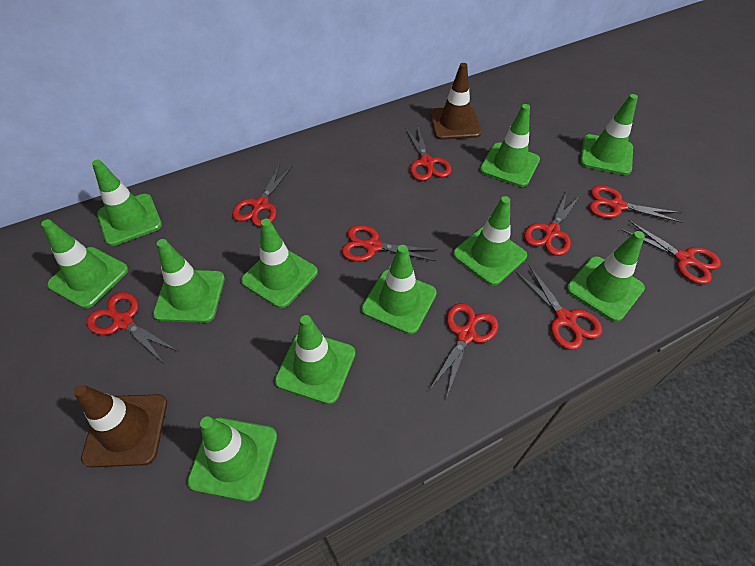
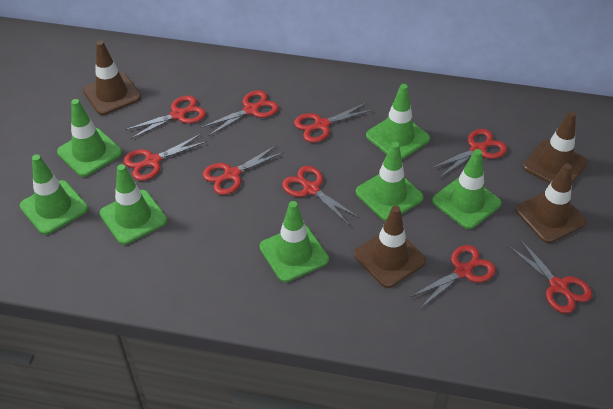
brown traffic cone: [74,385,167,468] [430,63,481,140] = 2 -> [83,41,141,115] [354,206,426,288] [515,163,586,243] [523,111,588,185] = 4
green traffic cone: [41,219,128,309] [92,160,162,246] [153,239,225,323] [187,416,277,502] [241,219,318,308] [275,315,356,404] [362,245,437,334] [453,196,527,286] [480,104,540,187] [567,231,645,322] [580,94,638,175] = 11 -> [20,154,88,235] [57,99,122,177] [100,164,167,245] [259,201,329,282] [356,142,424,221] [366,84,430,160] [432,149,501,229] = 7

